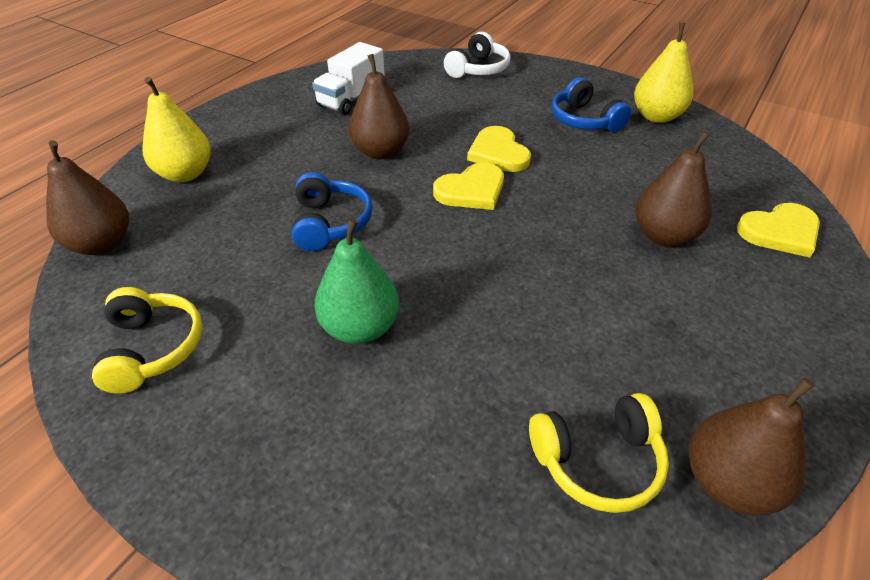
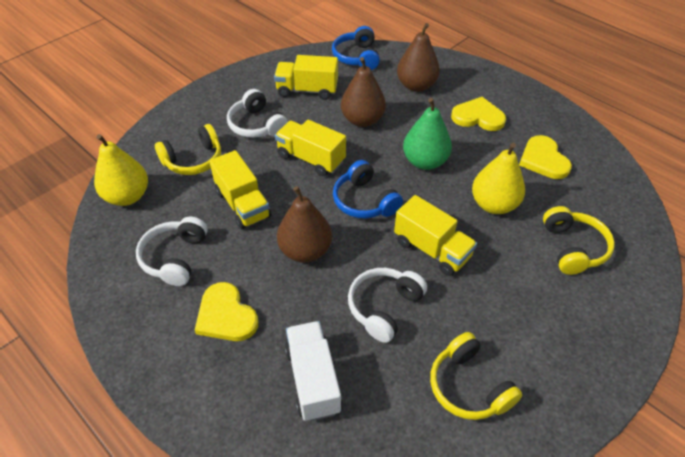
brown pear: [46,140,129,255] [349,54,409,160] [635,131,712,246] [689,377,815,515] = 4 -> [277,186,332,262] [341,57,386,127] [397,23,440,92] = 3
white headphones: [444,32,511,78] = 1 -> [136,217,208,286] [227,89,288,138] [348,268,427,343] = 3
yellow headphones: [92,287,203,394] [529,393,669,513] = 2 -> [155,124,221,175] [430,332,522,420] [543,206,615,275] = 3
yellow truck: none = 0 -> [209,150,271,229] [274,55,338,100] [275,120,346,176] [394,195,477,276] = 4

